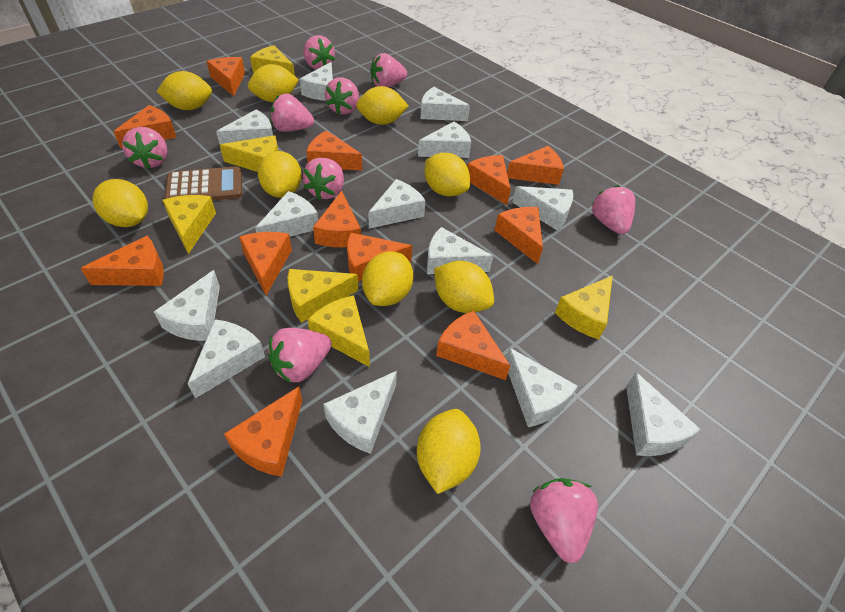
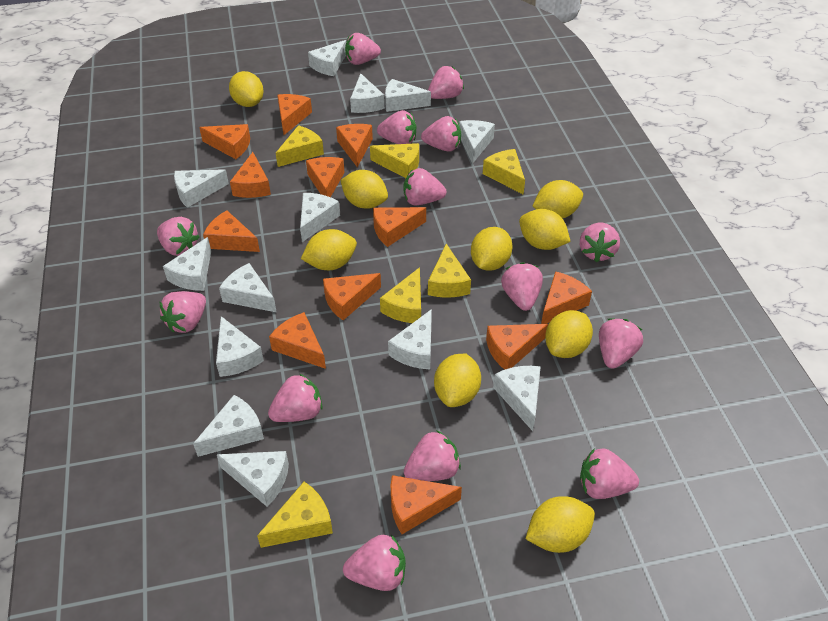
brown calculator: [165,166,242,201] = 1 -> none = 0
pink strawberry: [122,127,168,169] [268,328,332,383] [270,94,314,132] [303,35,335,70] [303,158,344,200] [325,77,359,115] [370,53,407,87] [530,478,598,563] [591,185,635,234] = 9 -> [157,217,200,256] [159,291,206,333] [268,374,323,422] [343,535,406,591] [345,33,381,65] [377,110,416,144] [403,168,447,205] [404,430,461,481] [421,116,461,152] [428,66,464,99] [501,262,543,311] [580,223,620,262] [580,448,639,499] [599,318,643,369] = 14

